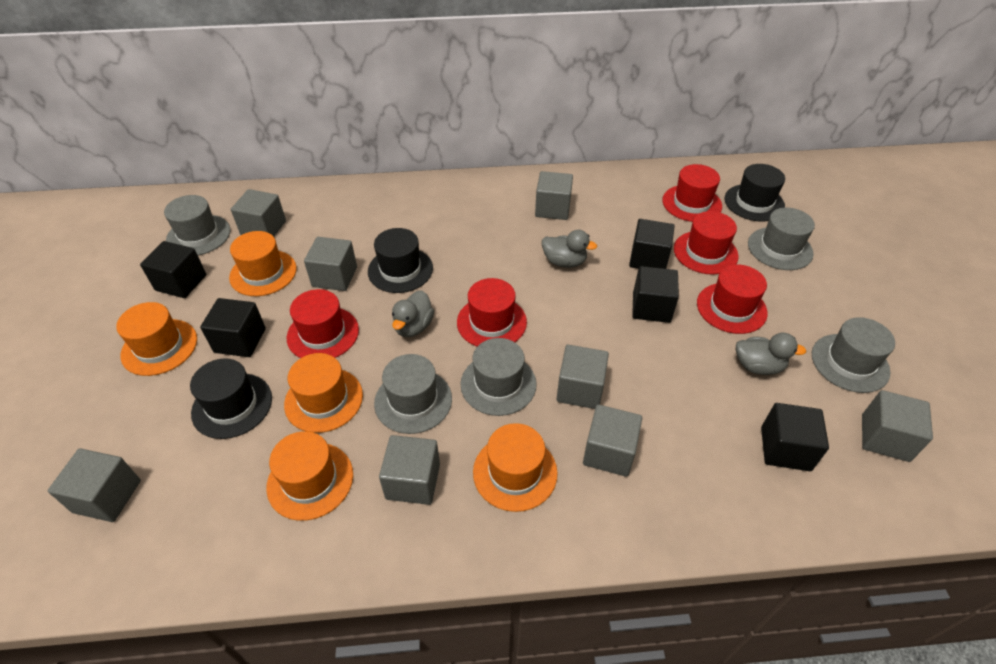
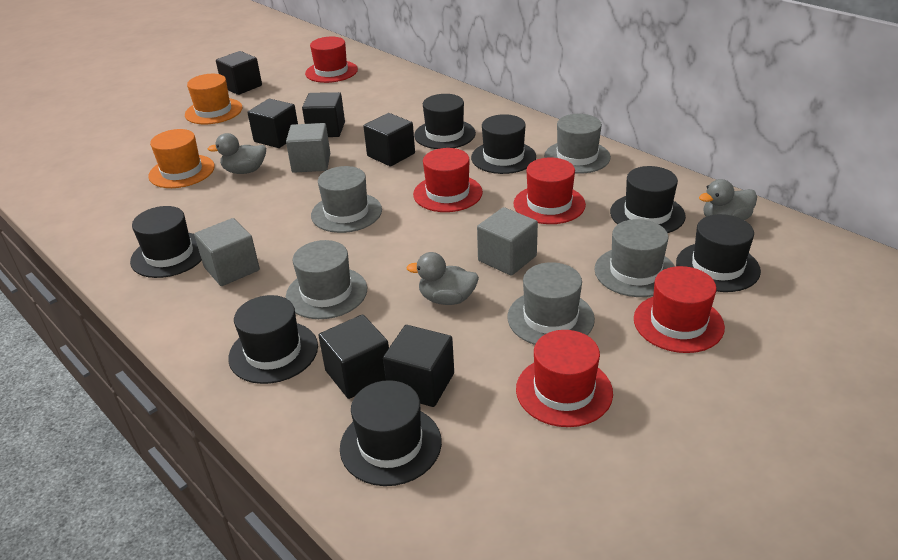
black cube: [140,241,206,298] [200,298,266,357] [629,219,675,269] [632,266,679,323] [761,403,829,471] = 5 -> [216,51,262,95] [247,99,298,148] [302,92,345,137] [318,315,389,399] [363,113,415,166] [383,325,454,407] = 6
black hat: [190,359,272,439] [368,228,433,293] [725,164,785,222] = 3 -> [130,206,202,278] [228,295,318,384] [340,380,442,486] [414,94,476,149] [471,114,536,174] [610,166,686,233] [676,214,761,292] = 7
grey cube: [48,448,141,522] [231,189,286,237] [304,237,357,291] [379,435,440,505] [535,171,573,220] [557,345,609,409] [583,405,642,477] [862,390,933,462] = 8 -> [194,218,260,286] [286,123,330,173] [477,207,538,276] = 3
orange hat: [116,302,197,376] [229,231,297,296] [266,431,353,521] [284,353,363,433] [473,423,558,512] = 5 -> [148,129,215,188] [185,74,243,124] = 2

